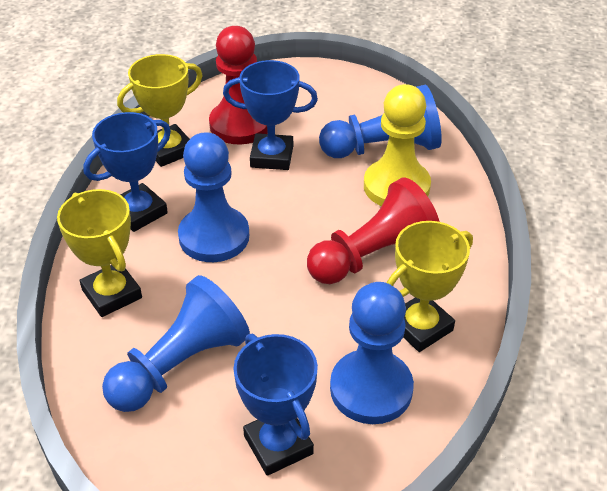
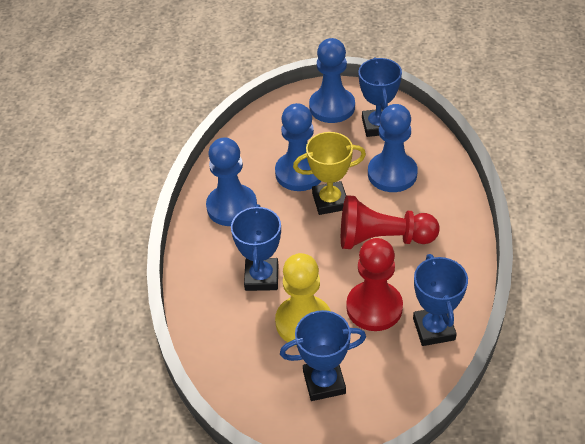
blue trophy: [83,112,171,232] [223,60,318,170] [233,334,318,476] = 3 -> [231,204,281,291] [280,310,366,401] [358,57,402,137] [413,254,468,346] = 4
yellow trophy: [57,189,142,317] [117,54,203,167] [386,221,473,352] = 3 -> [293,132,366,215] = 1

